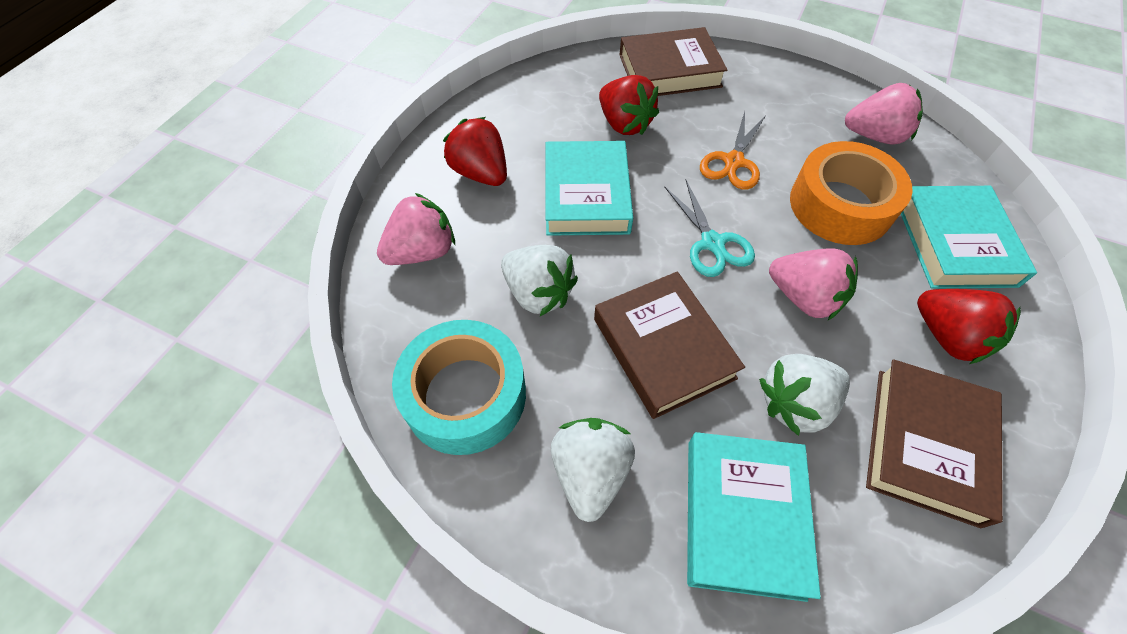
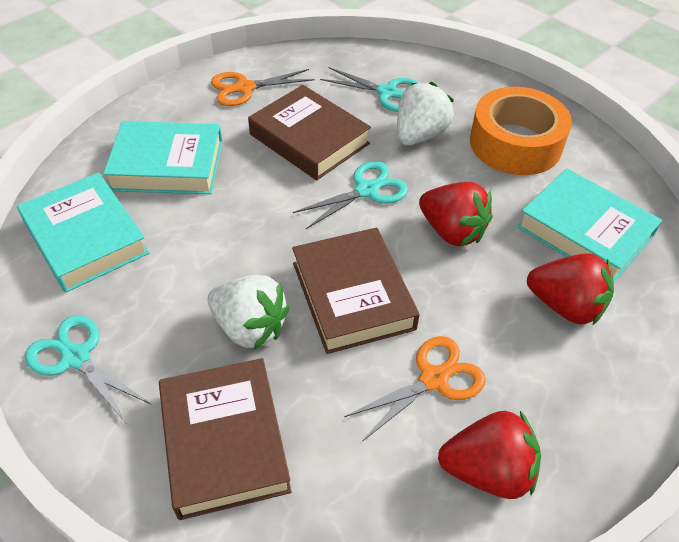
orange scissors: [700,111,766,190] = 1 -> [211,69,315,106] [344,336,486,442] = 2
pink strawberry: [377,193,455,265] [769,248,858,321] [845,83,923,145] = 3 -> none = 0
turquoise scissors: [664,180,755,277] = 1 -> [25,315,152,423] [293,161,408,229] [320,67,419,112] = 3
turquoise tape: [392,320,526,455] = 1 -> none = 0
white strawberry: [501,245,578,316] [551,418,635,522] [759,354,850,436] = 3 -> [208,275,290,350] [397,82,454,146] = 2

